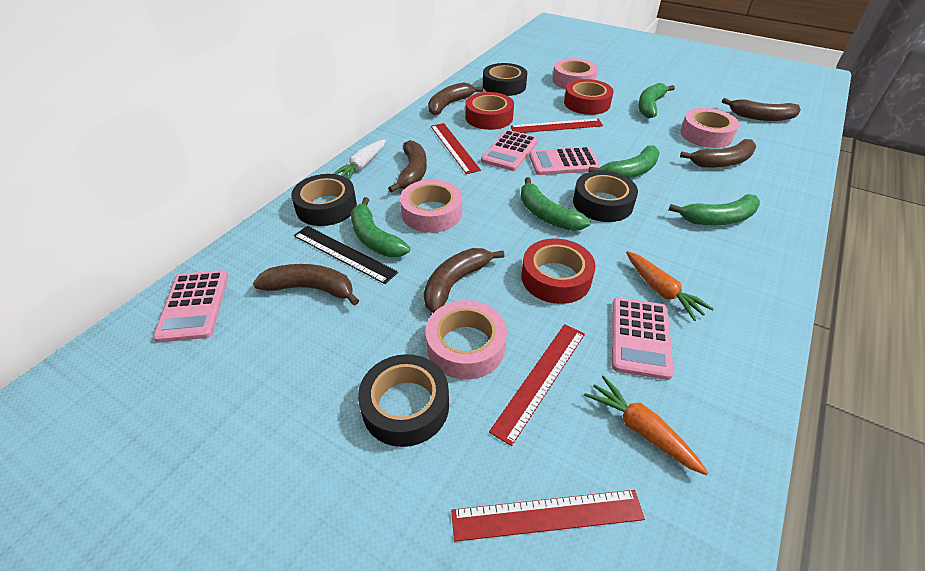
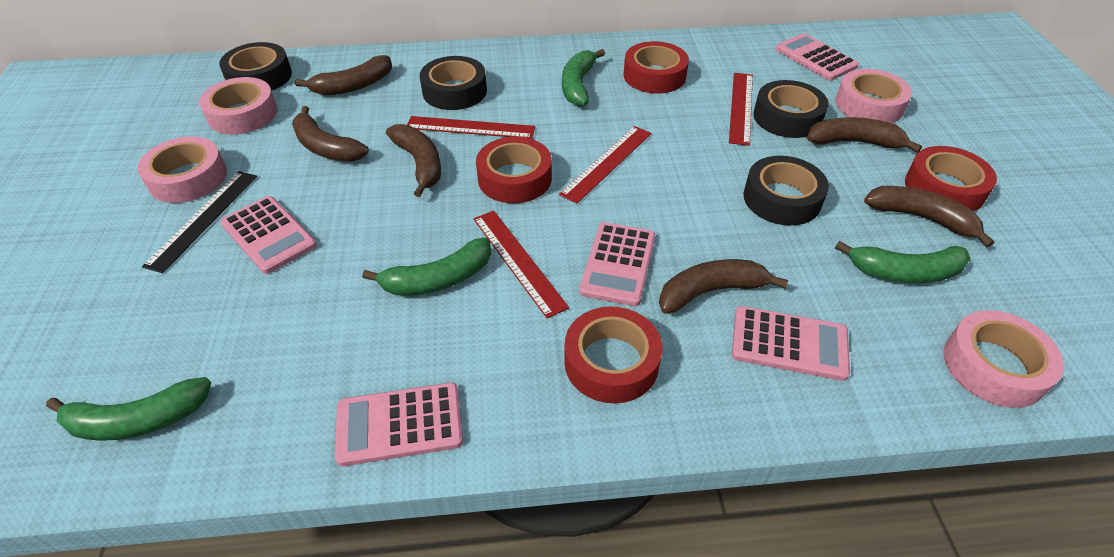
green banana: [351,197,410,257] [521,177,591,231] [589,145,660,178] [638,83,675,118] [669,194,760,225] = 5 -> [46,377,211,441] [362,237,491,295] [562,49,605,107] [835,241,970,283] = 4
orange carrot: [584,376,708,475] [626,251,714,321] = 2 -> none = 0
pink calculator: [153,270,229,343] [481,130,538,171] [529,147,601,175] [612,297,674,380] = 4 -> [220,196,317,274] [335,383,463,466] [579,222,655,306] [732,306,850,381] [776,33,859,80] = 5
red tape: [465,92,514,130] [521,238,596,304] [564,79,614,115] = 3 -> [476,137,552,203] [564,306,662,403] [623,41,689,94] [905,146,997,211] = 4
white carrot: [333,140,386,180] = 1 -> none = 0

